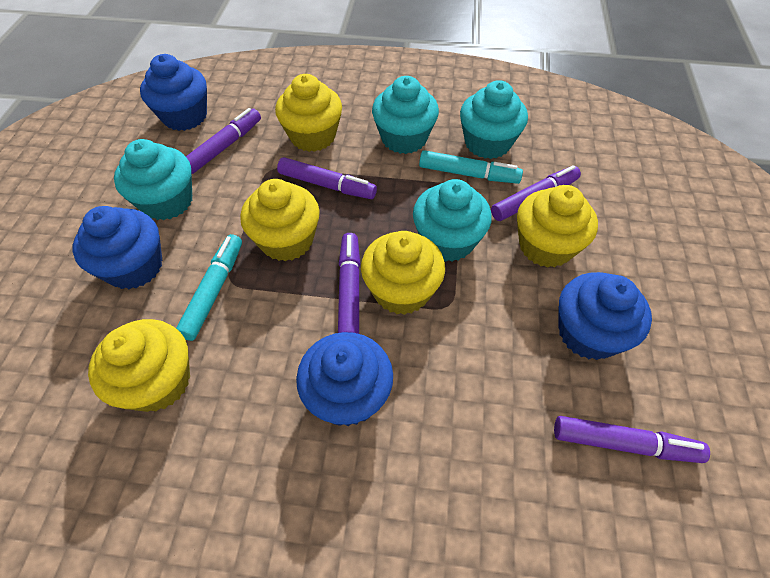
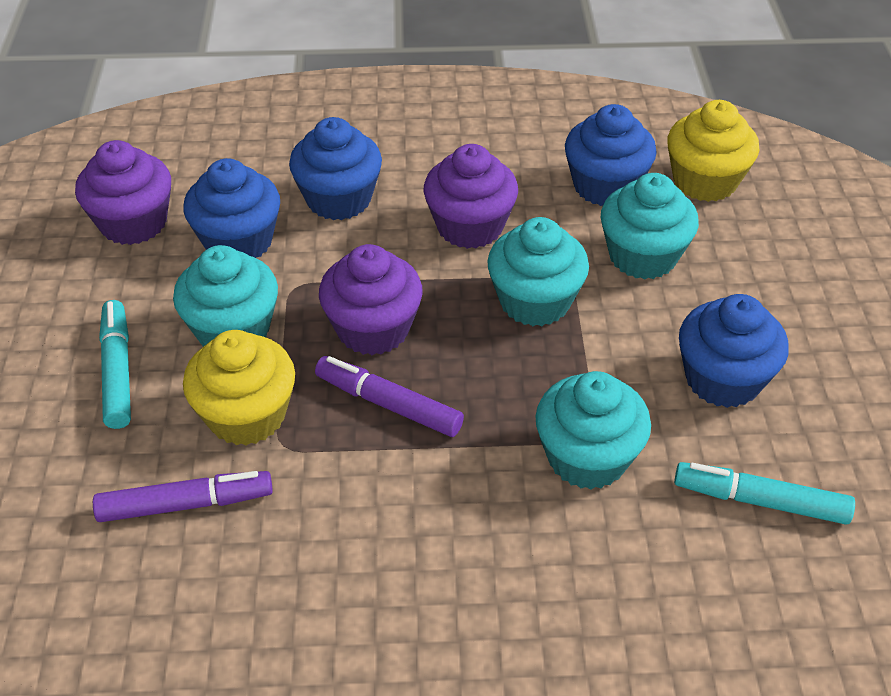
purple cupcake: none = 0 -> [75,140,171,245] [319,244,423,355] [423,144,518,249] = 3
purple marker: [186,108,261,174] [277,157,377,199] [338,233,360,334] [491,165,581,221] [554,416,710,463] = 5 -> [93,471,273,522] [315,356,464,437] = 2
yellow cupcake: [88,319,190,412] [240,179,320,261] [275,74,342,152] [361,231,445,315] [517,185,598,267] = 5 -> [183,330,295,446] [667,100,759,202] = 2

